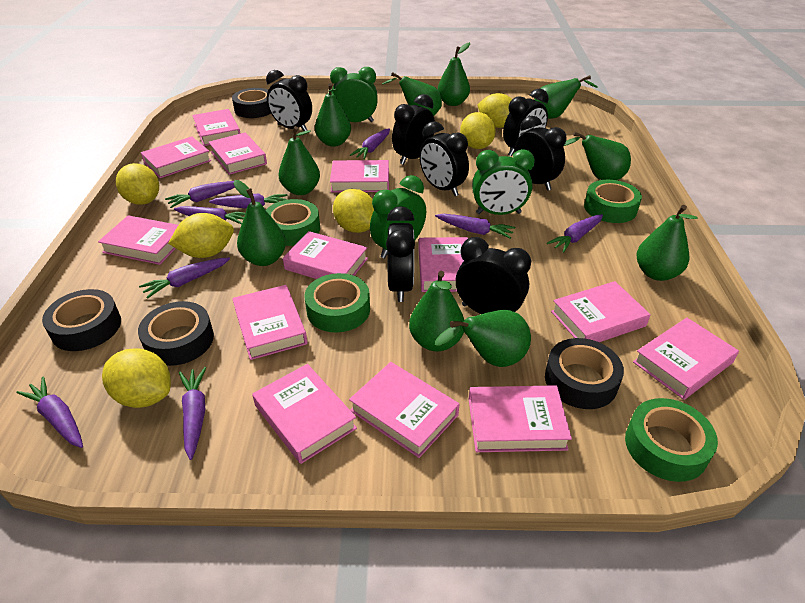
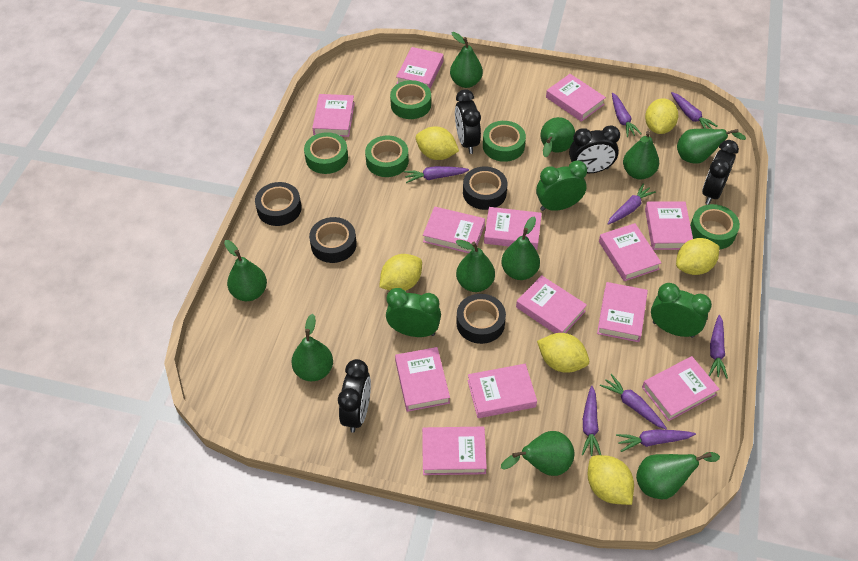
black clock: [266,70,312,131] [386,206,415,302] [392,94,435,165] [419,121,469,196] [456,237,531,314] [503,88,549,156] [514,116,566,191] = 7 -> [338,359,371,433] [455,89,481,154] [569,125,620,173] [702,140,739,205] = 4
green tape: [266,199,320,246] [305,273,370,332] [584,180,642,223] [625,398,718,482] = 4 -> [304,132,348,174] [365,135,409,177] [390,80,431,119] [483,121,526,162] [690,204,740,249] = 5
purple carrot: [17,377,83,448] [139,257,230,299] [165,181,242,208] [174,206,246,225] [179,367,206,460] [209,193,288,209] [350,128,390,159] [435,214,515,239] [547,214,603,253] = 9 -> [404,166,469,183] [582,386,601,456] [600,374,667,429] [608,183,656,225] [612,93,642,137] [616,429,696,452] [671,92,718,129] [709,315,728,379] = 8

